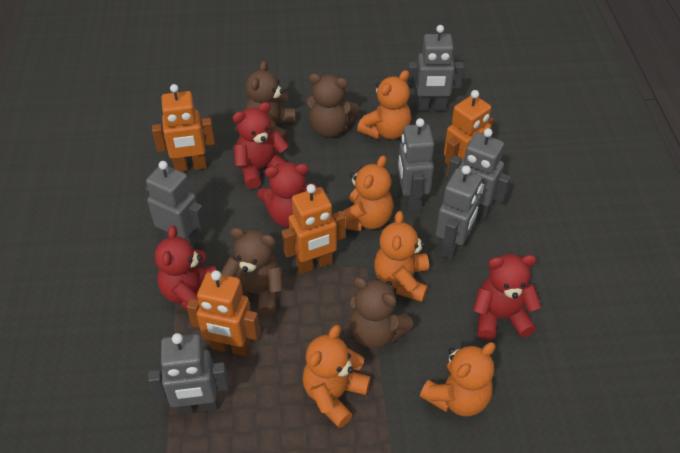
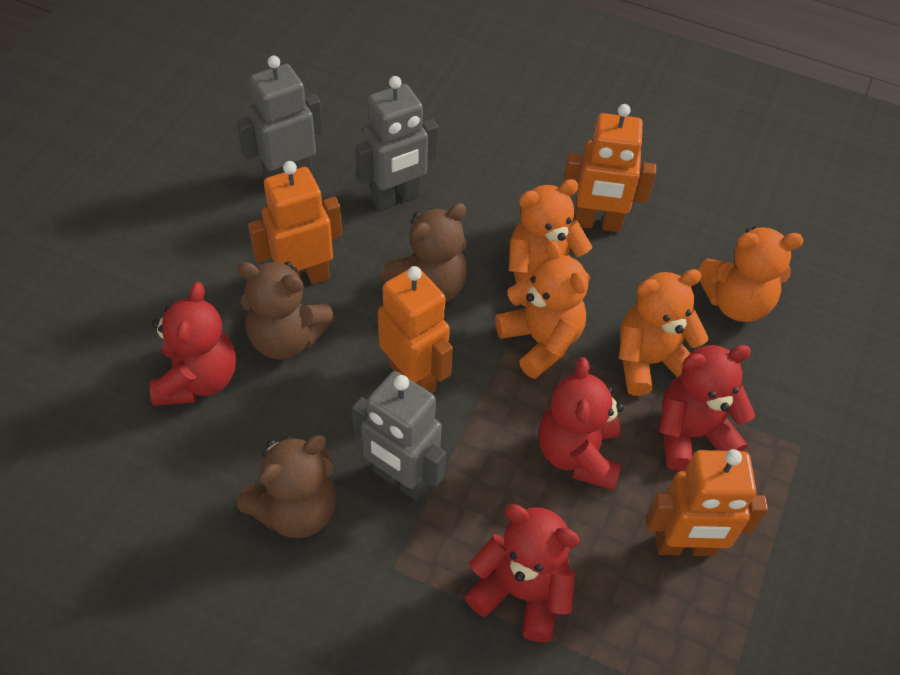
brown teddy bear: [221,227,283,317] [246,61,296,142] [305,73,359,137] [349,277,414,349] = 4 -> [237,435,336,538] [238,261,335,360] [380,203,467,303] = 3
grey robot: [145,161,206,249] [148,333,229,415] [398,118,434,212] [407,25,464,111] [436,165,482,260] [447,128,511,220] = 6 -> [237,56,323,180] [352,371,446,501] [355,76,439,210] = 3
orange teddy bear: [302,325,371,428] [338,155,393,232] [357,70,411,139] [374,211,429,302] [420,342,495,416] = 5 -> [495,240,588,379] [509,179,593,306] [619,269,709,396] [698,226,804,322] = 4

